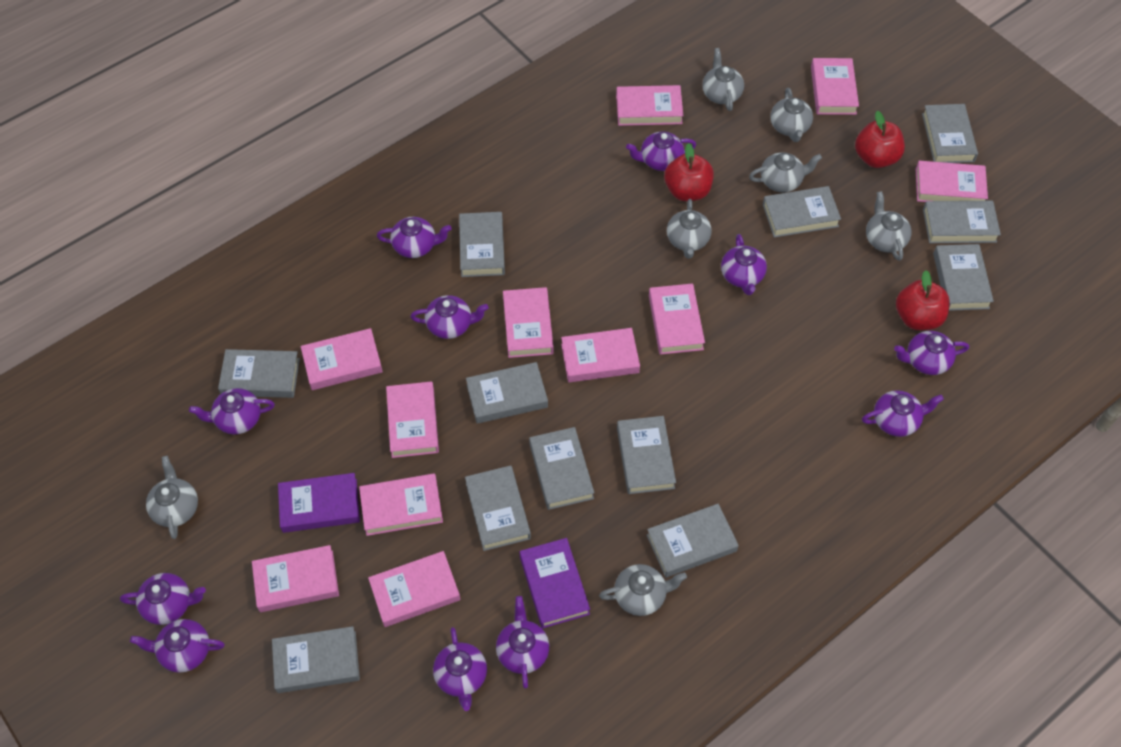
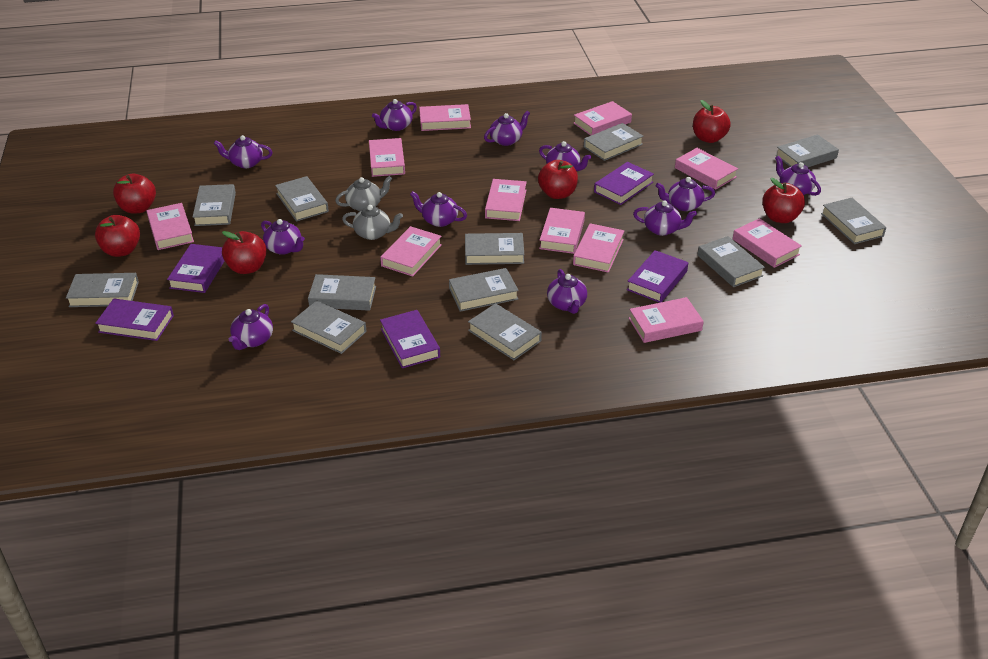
grey teapot: [146,456,198,539] [599,564,687,616] [667,199,712,259] [702,48,744,111] [749,152,822,192] [771,88,813,142] [866,191,912,261] = 7 -> [335,176,392,211] [342,205,403,240] = 2
purple book: [278,473,360,533] [520,538,590,628] = 2 -> [95,299,174,341] [167,244,224,293] [380,310,440,368] [594,162,654,205] [627,250,688,303] = 5
red apple: [664,143,714,201] [855,111,905,168] [896,270,950,330] = 3 -> [95,215,140,257] [113,174,156,214] [222,231,267,274] [538,160,578,199] [693,100,731,143] [762,178,805,223] = 6

